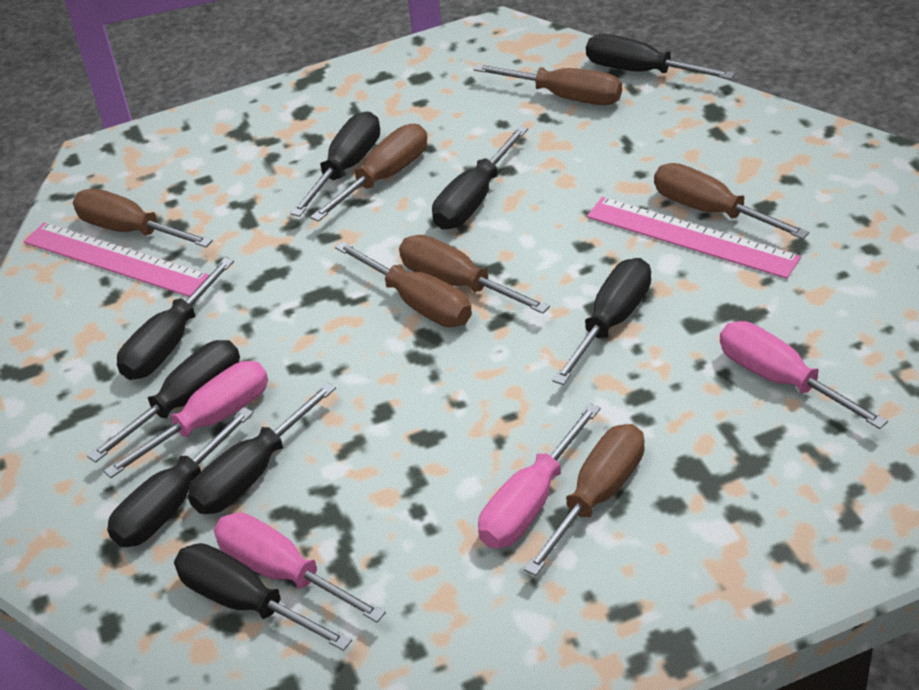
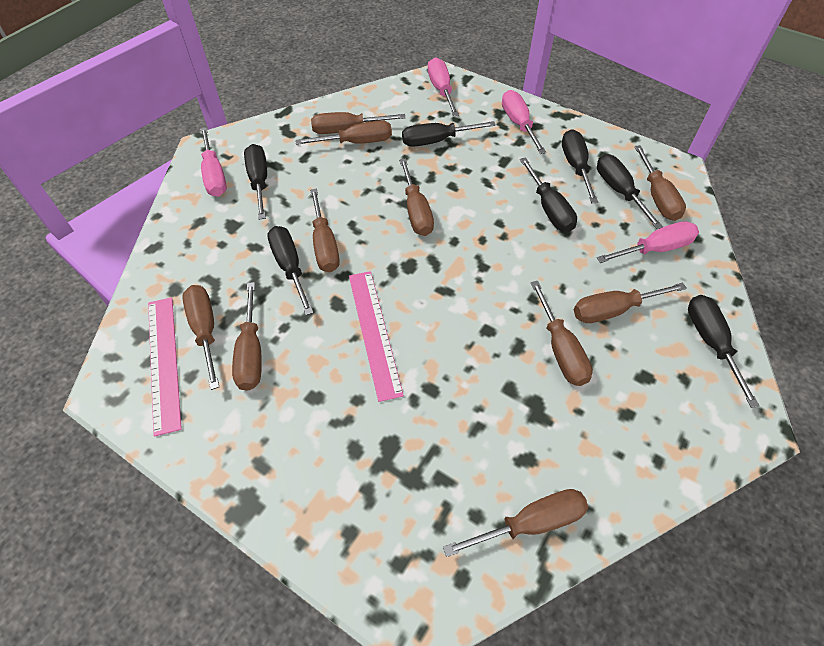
black screwdriver: [87,340,240,463] [107,407,254,547] [117,258,234,380] [174,543,352,651] [188,383,336,514] [290,111,380,217] [432,126,528,230] [552,258,651,385] [586,34,735,80] = 9 -> [244,144,267,220] [267,226,314,315] [402,121,496,147] [520,157,577,232] [562,129,598,203] [597,154,663,229] [688,295,760,408] = 7
brown screwdriver: [73,189,213,247] [310,124,427,222] [335,241,472,327] [399,235,550,314] [473,64,622,105] [524,424,645,576] [654,163,809,239] = 7 -> [182,285,219,390] [232,282,262,391] [295,120,392,145] [310,188,340,272] [311,112,406,134] [399,158,434,236] [443,489,589,557] [530,281,593,386] [574,283,687,323] [634,145,686,221] = 10

